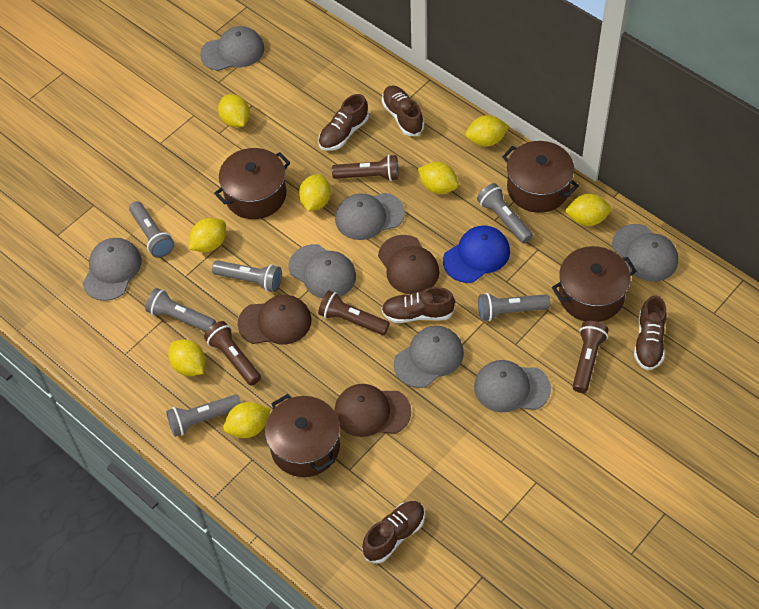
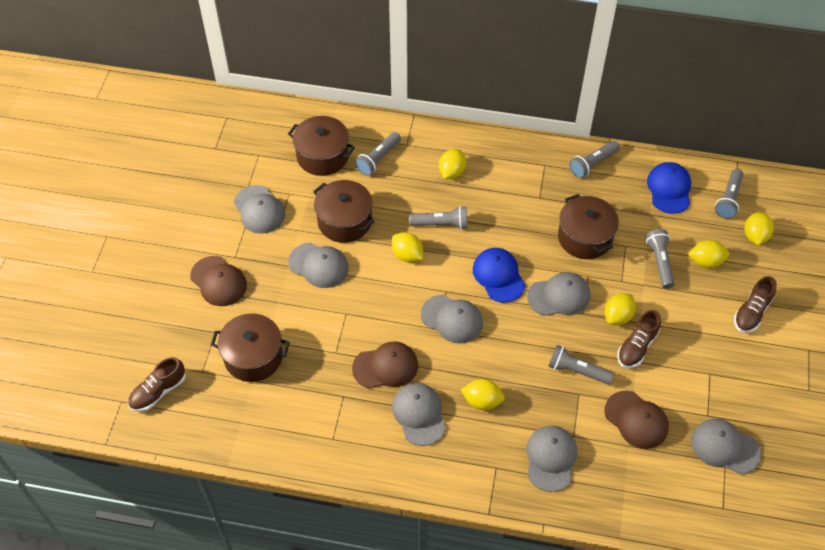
blue cap: [443,226,510,283] = 1 -> [473,248,526,302] [647,162,691,214] = 2
brown flashlight: [204,321,261,386] [318,290,390,335] [332,154,398,181] [572,321,609,393] = 4 -> none = 0
brown shoe: [318,94,369,151] [362,501,425,564] [381,287,455,323] [382,86,424,136] [634,295,667,370] = 5 -> [128,357,186,412] [617,310,661,368] [734,276,777,333] = 3
yellow lemon: [168,339,206,376] [189,218,226,252] [218,94,250,128] [223,402,271,438] [299,174,331,211] [418,162,459,194] [466,115,509,147] [565,194,611,226] = 8 -> [392,232,423,262] [439,149,466,179] [461,379,505,410] [604,293,636,325] [688,240,729,268] [744,212,774,245] = 6

